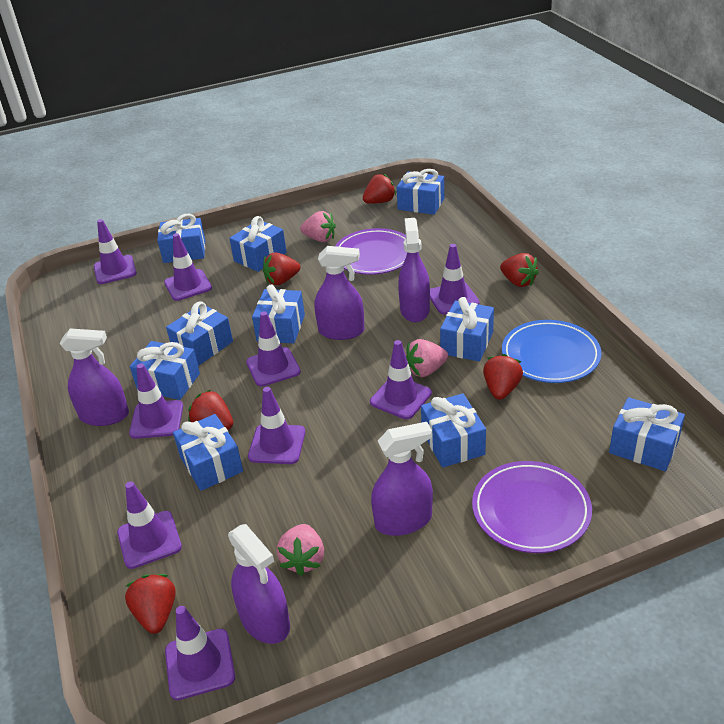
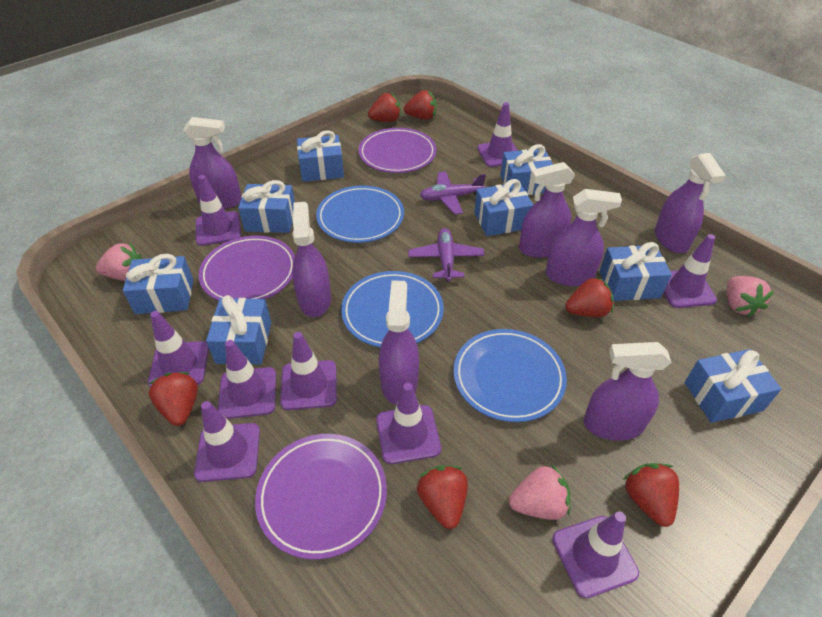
blue gift: [130,341,200,400] [157,214,205,263] [166,302,233,366] [173,414,243,491] [229,216,287,272] [252,285,305,344] [397,169,444,215] [421,393,486,468] [440,297,494,362] [609,397,685,471] = 10 -> [123,254,193,314] [206,295,271,365] [238,180,295,233] [297,130,344,182] [474,179,533,236] [500,144,553,195] [599,242,672,301] [685,349,781,423] = 8
blue plate: [502,320,601,383] = 1 -> [316,186,404,243] [341,271,444,347] [453,329,567,422] = 3
purple plane: none = 0 -> [408,228,484,282] [420,172,486,215] = 2
purple plate: [335,228,407,275] [472,461,592,553] = 2 -> [198,236,295,301] [255,434,387,560] [358,128,436,173] = 3
purple spray bottle: [60,328,129,426] [228,524,290,644] [315,246,365,340] [371,422,433,536] [398,218,430,322] = 5 -> [183,117,242,209] [292,202,331,317] [379,280,419,405] [519,162,575,258] [546,189,622,286] [584,342,671,441] [655,153,726,253] = 7

